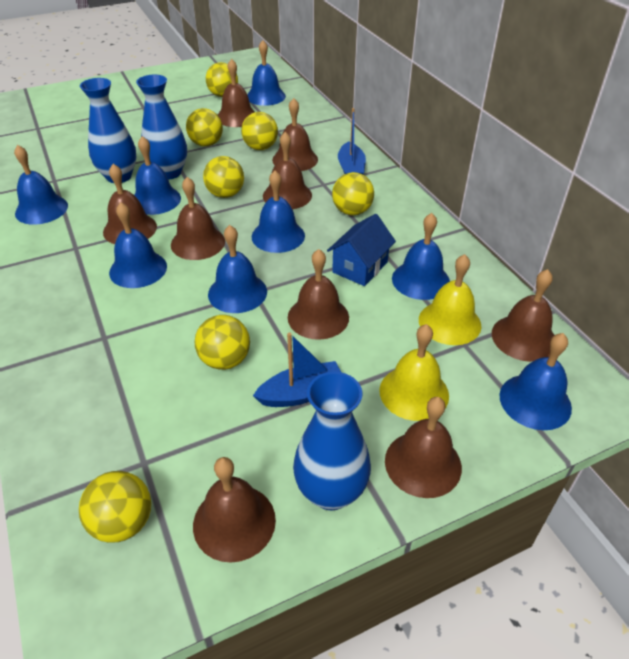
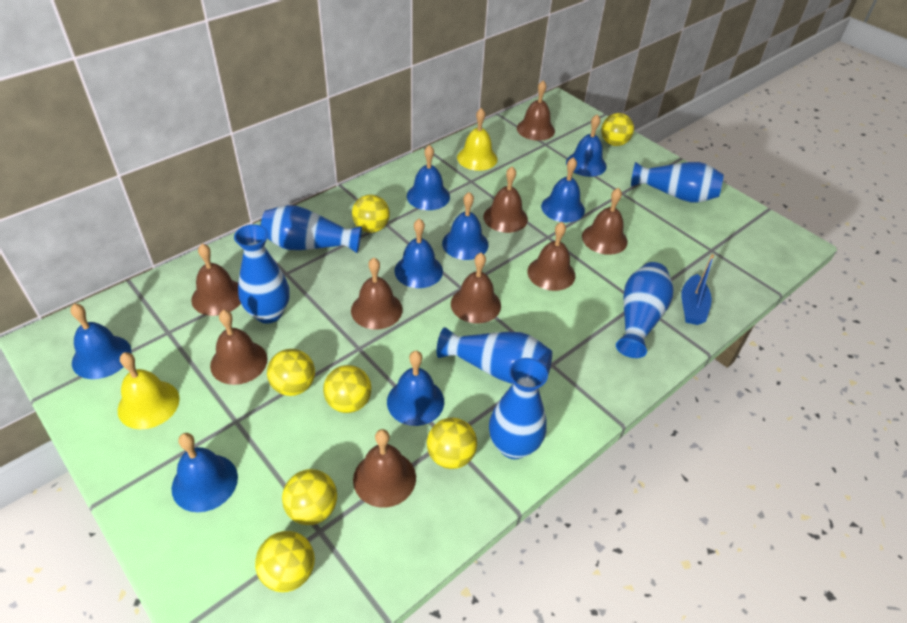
blue boat: [253,332,341,407] [338,108,366,174] = 2 -> [681,254,714,325] = 1
blue house: [327,214,396,286] = 1 -> none = 0
blue vase: [80,78,136,183] [136,75,187,180] [293,372,371,510] = 3 -> [234,224,290,324] [261,205,362,253] [437,327,552,384] [489,358,548,459] [616,262,674,358] [631,162,724,202] = 6

